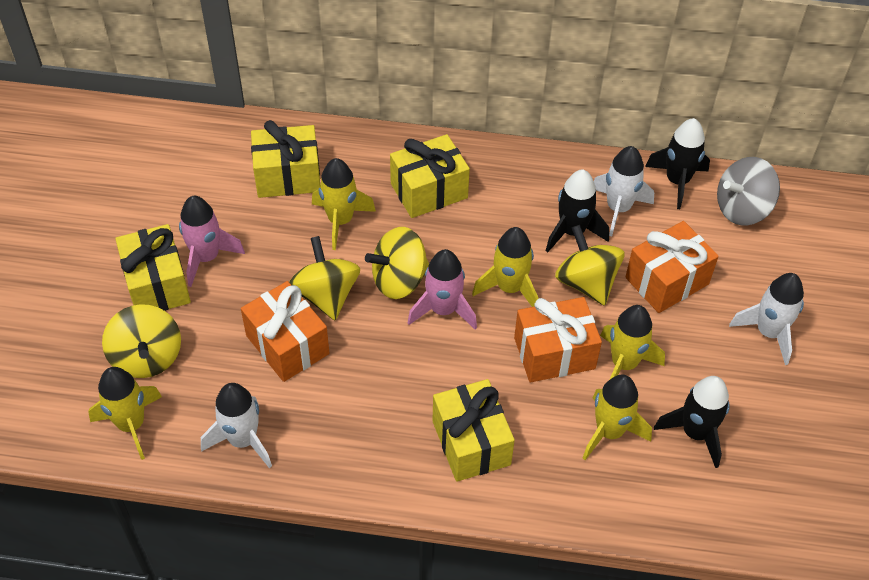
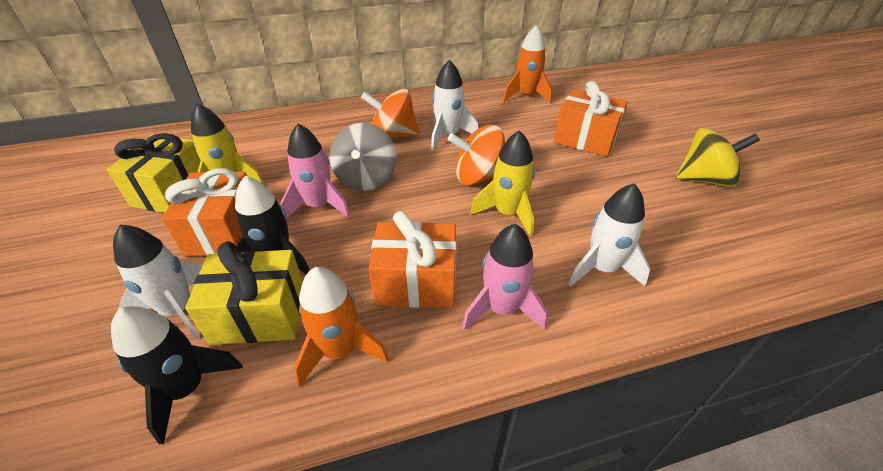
black rocket: [546,170,609,252] [645,118,710,209] [654,376,730,468] = 3 -> [111,306,243,444] [235,176,310,275] = 2
orange rocket: none = 0 -> [294,267,389,387] [503,25,552,104] = 2
orange spinning top: none = 0 -> [361,88,420,138] [448,125,505,186] = 2
yellow gift: [115,224,191,311] [251,120,320,198] [390,134,470,218] [432,379,515,482] = 4 -> [107,133,201,213] [185,241,303,345] = 2
yellow rocket: [88,367,162,460] [312,158,376,250] [472,227,538,307] [583,375,652,460] [600,305,665,380] = 5 -> [191,103,265,186] [470,130,535,237] = 2
yellow spinning top: [102,304,181,378] [289,236,360,320] [365,227,429,299] [555,225,624,306] = 4 -> [676,128,760,187] = 1

